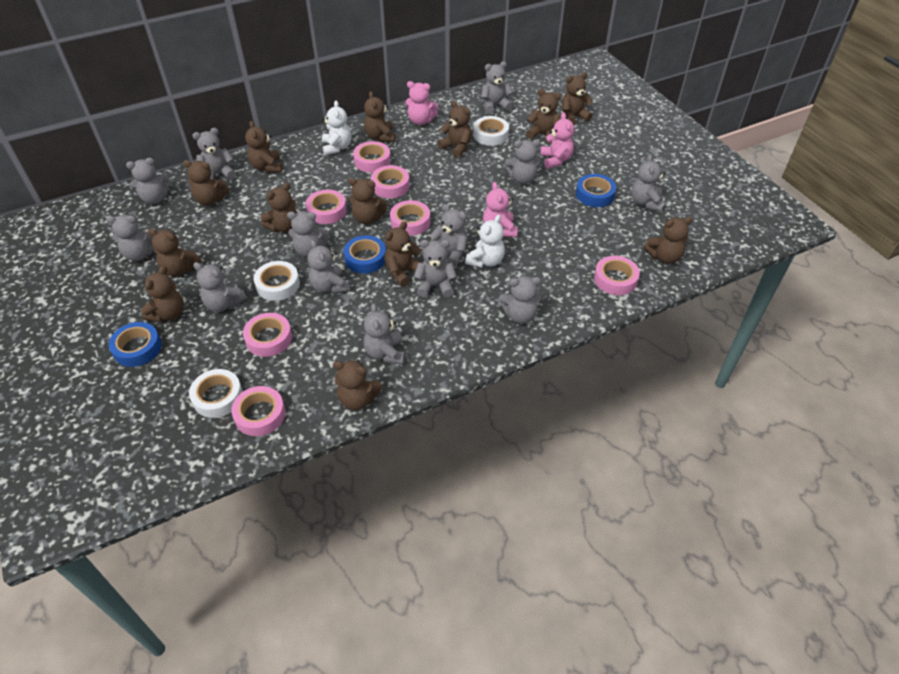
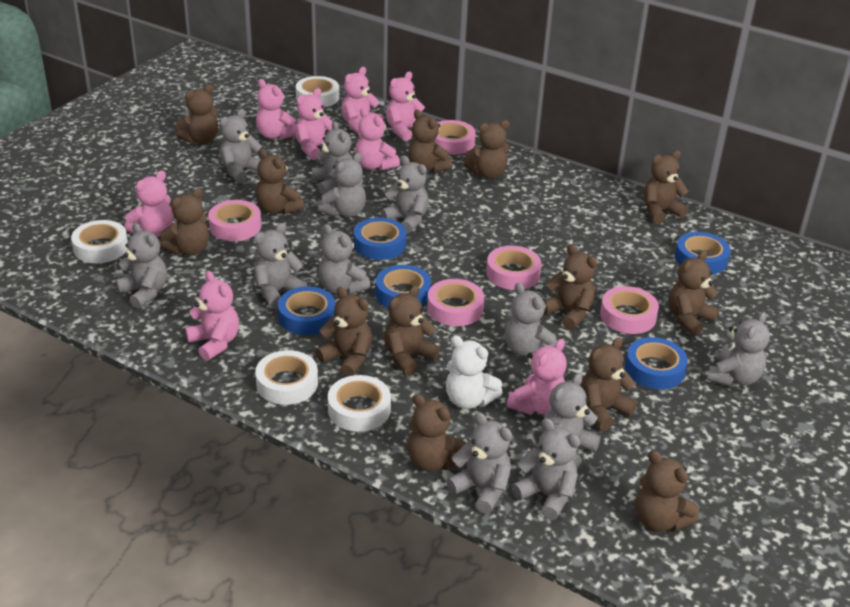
blue tape: [108,322,162,367] [344,235,386,274] [576,174,616,207] = 3 -> [278,286,336,335] [354,217,406,260] [376,265,431,308] [625,337,688,389] [675,232,731,274] = 5
grey teddy bear: [106,215,154,261] [126,158,169,204] [192,128,236,179] [193,262,247,312] [287,211,329,257] [308,240,350,294] [364,303,405,364] [414,240,457,297] [430,204,467,267] [481,61,513,114] [499,276,543,324] [505,140,542,184] [631,154,665,211] = 13 -> [116,223,167,309] [220,109,262,183] [254,223,307,308] [312,121,353,195] [318,153,366,218] [318,224,371,295] [380,155,429,233] [446,412,512,514] [505,283,557,356] [511,418,580,520] [542,373,601,468] [707,312,770,387] = 12
pink tape: [231,386,285,436] [243,313,292,357] [306,190,347,224] [353,141,391,173] [371,165,410,198] [390,200,430,236] [594,256,640,295] = 7 -> [208,200,261,241] [427,279,484,326] [433,120,476,155] [486,246,541,290] [600,286,659,334] = 5
pink teddy bear: [405,81,438,125] [483,182,518,237] [540,112,574,169] = 3 -> [124,170,174,237] [185,271,239,361] [256,79,296,140] [295,88,333,160] [341,67,384,134] [355,108,400,171] [386,72,425,141] [507,339,567,415] = 8
white tape: [189,369,243,418] [254,261,300,301] [473,116,509,146] = 3 -> [71,220,128,263] [255,350,318,405] [296,76,339,107] [328,375,391,432] = 4
white teddy bear: [322,100,352,156] [465,215,505,268] = 2 -> [446,335,503,409] = 1

